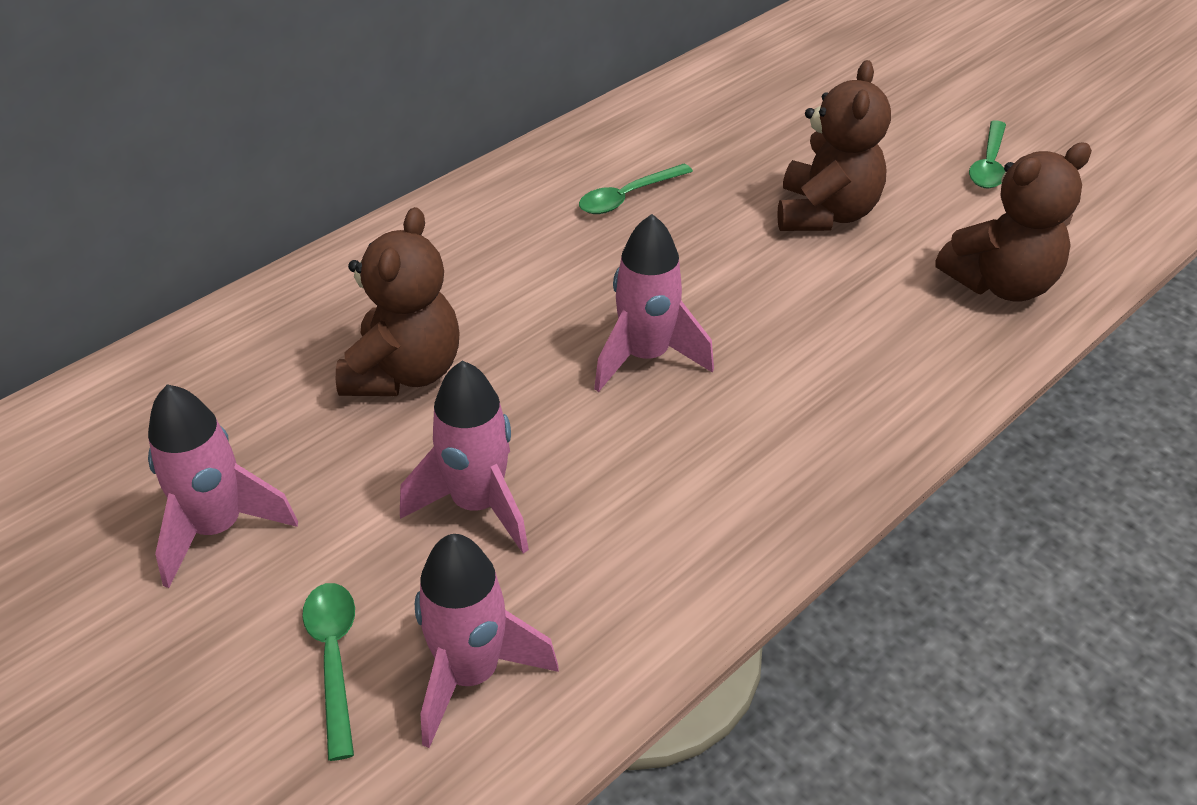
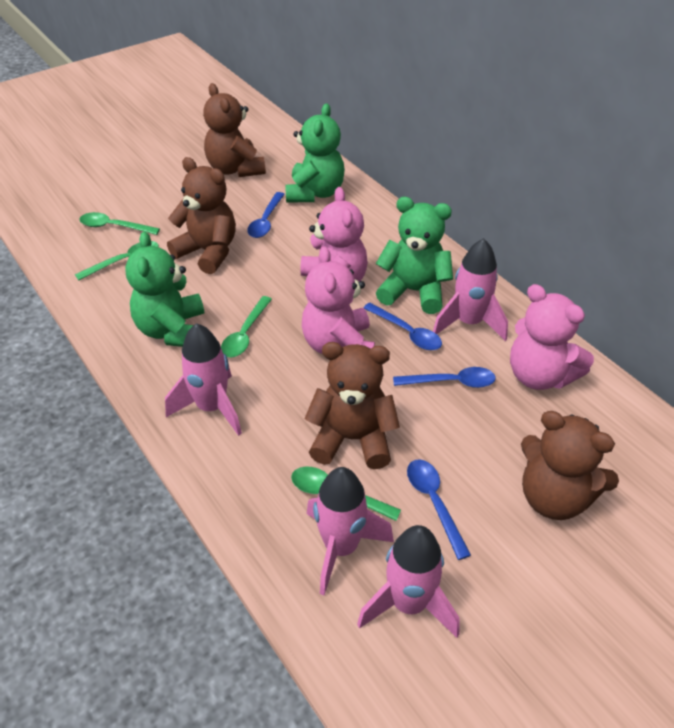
blue spoon: none = 0 -> [247,192,285,238] [363,303,442,350] [393,367,496,388] [407,459,471,560] = 4
brown teddy bear: [336,207,460,396] [777,60,891,231] [935,142,1092,301] = 3 -> [167,157,236,274] [203,83,266,177] [305,342,400,469] [521,411,619,520] = 4
green spoon: [302,583,355,761] [579,164,693,214] [969,120,1006,188] = 3 -> [75,241,159,281] [79,212,160,235] [221,296,272,357] [291,467,401,521] = 4
green teddy bear: none = 0 -> [125,232,204,347] [285,103,345,203] [376,197,453,314] = 3
pink teddy bear: none = 0 -> [300,187,368,301] [302,246,375,354] [510,284,594,390] = 3

